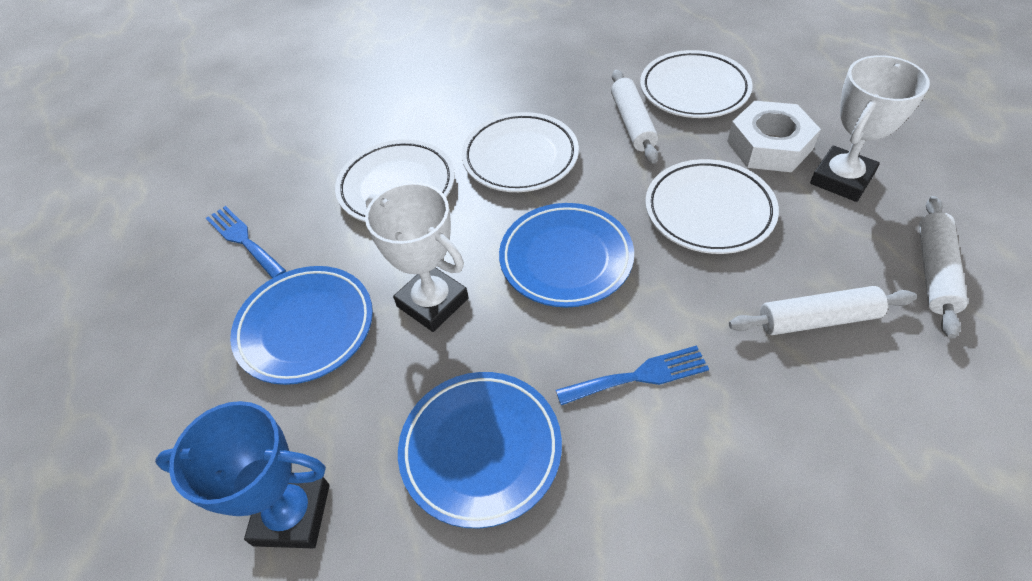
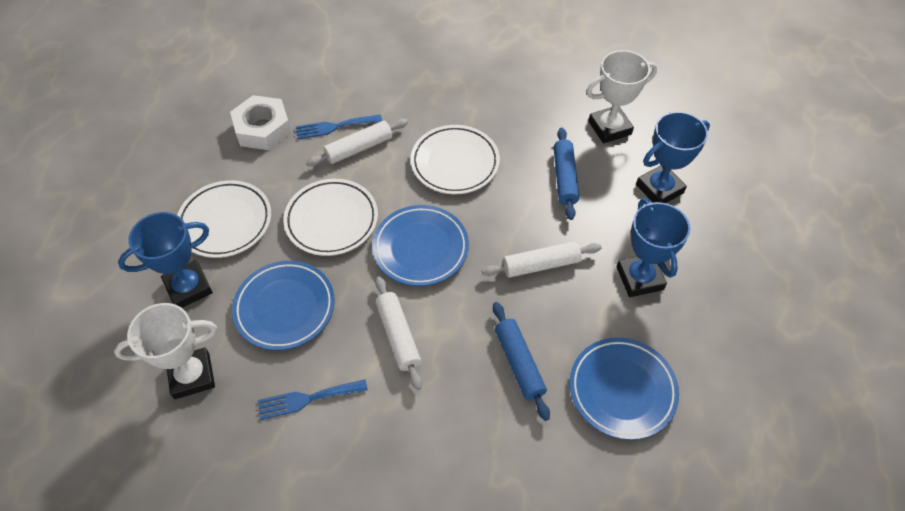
blue rolling pin: none = 0 -> [493,302,550,421] [554,128,579,220] = 2
blue trophy: [155,401,329,548] = 1 -> [118,212,213,308] [616,198,691,297] [636,112,710,203] = 3
white plate: [335,139,455,222] [462,112,579,192] [640,50,753,118] [645,159,779,254] = 4 -> [177,180,271,258] [283,179,378,256] [411,125,500,194] = 3

